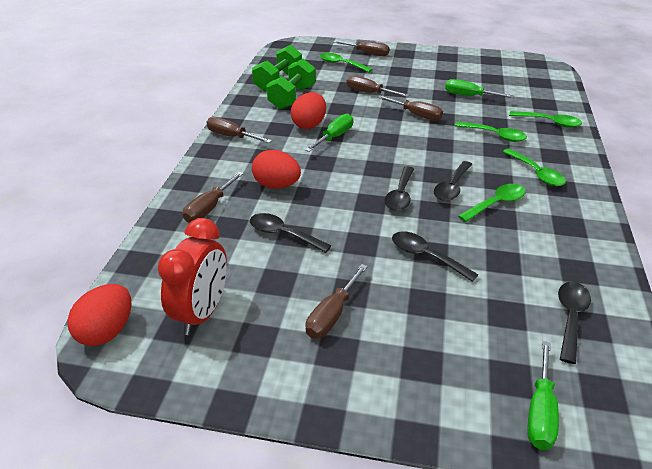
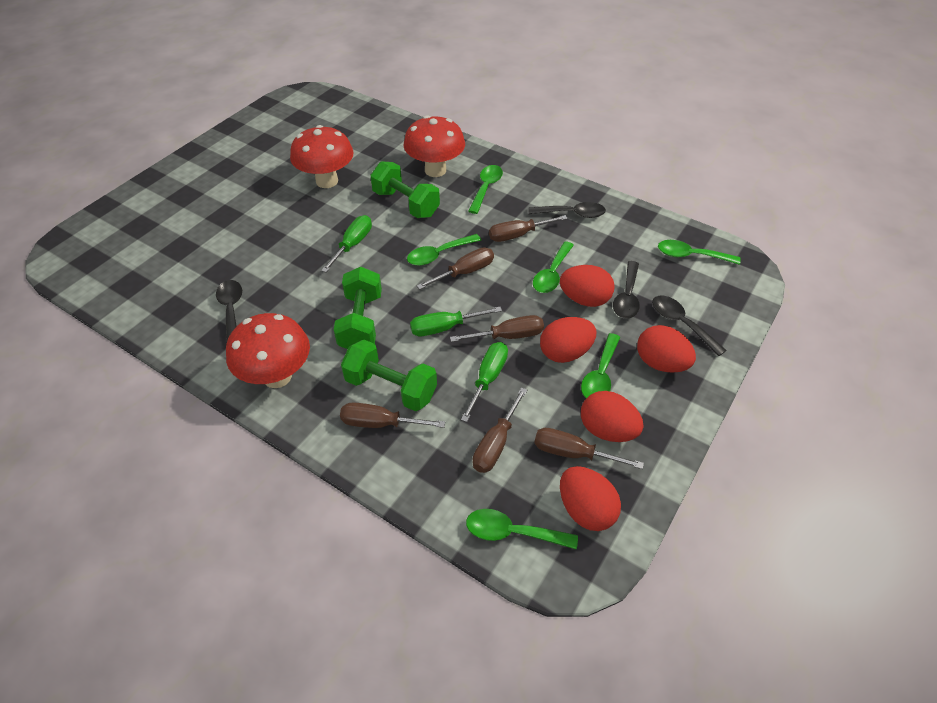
black spoon: [250,213,332,253] [385,166,414,211] [392,231,478,282] [434,161,473,201] [558,282,591,364] = 5 -> [216,280,242,340] [528,202,606,218] [613,261,640,319] [652,296,727,356] = 4
green dumbbell: [252,45,302,92] [266,59,316,109] = 2 -> [334,267,382,349] [341,340,437,411] [370,161,440,218] = 3
green spoon: [320,53,373,72] [455,121,527,142] [458,184,526,222] [503,148,566,186] [509,111,582,128] = 5 -> [407,234,481,266] [466,509,578,550] [468,165,503,214] [533,241,574,293] [581,333,620,398] [658,240,741,265] = 6
red clock: [158,218,227,335] = 1 -> none = 0
red egg: [67,284,132,346] [252,150,301,189] [291,92,326,129] = 3 -> [540,317,597,363] [560,265,615,307] [560,466,621,531] [581,391,644,442] [637,325,696,373] = 5
red mushroom: none = 0 -> [226,313,310,388] [290,125,354,188] [404,115,465,177] = 3

